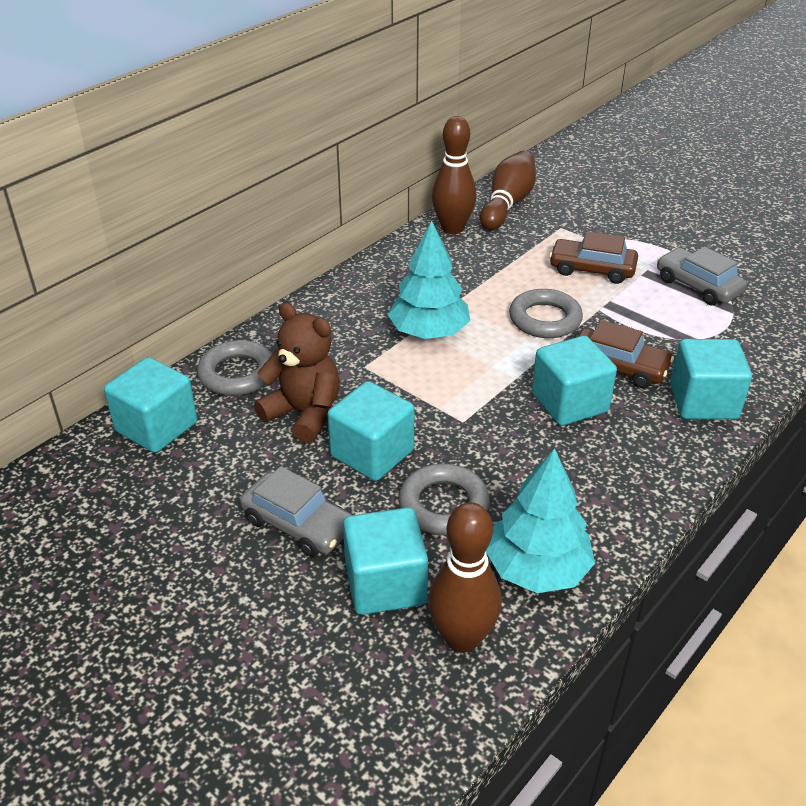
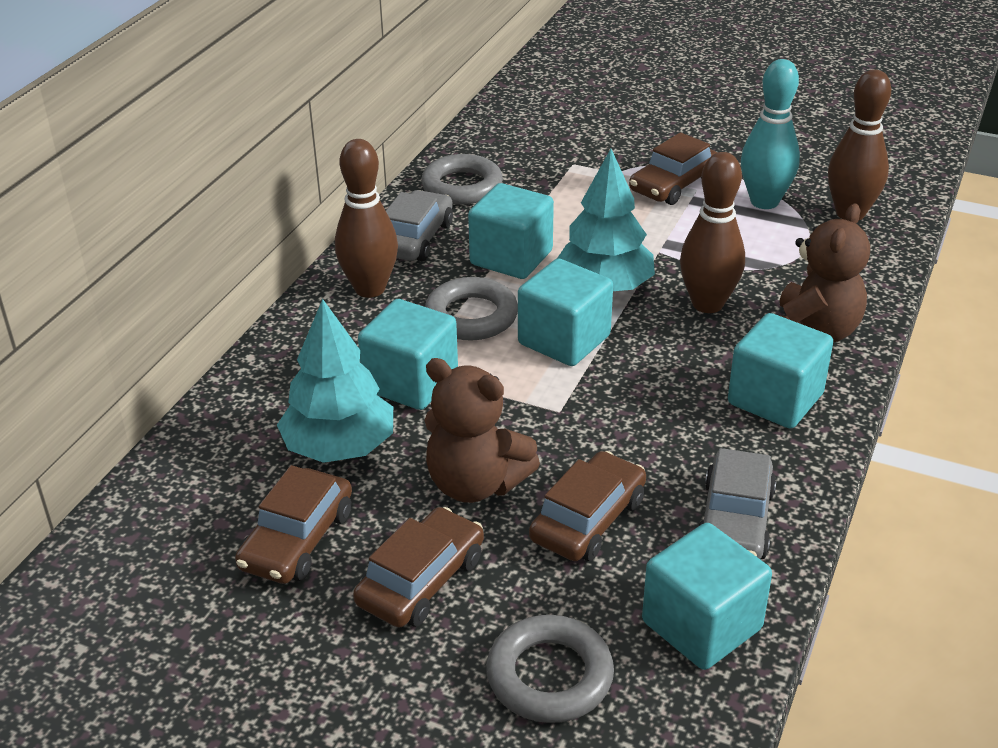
brown car: [549,231,638,284] [578,320,674,388] = 2 -> [235,465,352,584] [353,507,484,627] [529,451,646,561] [629,132,717,205] = 4
brown teddy bear: [254,302,340,443] = 1 -> [424,358,540,503] [778,203,870,343] = 2
turquoise bowling pin: none = 0 -> [741,59,800,209] = 1

